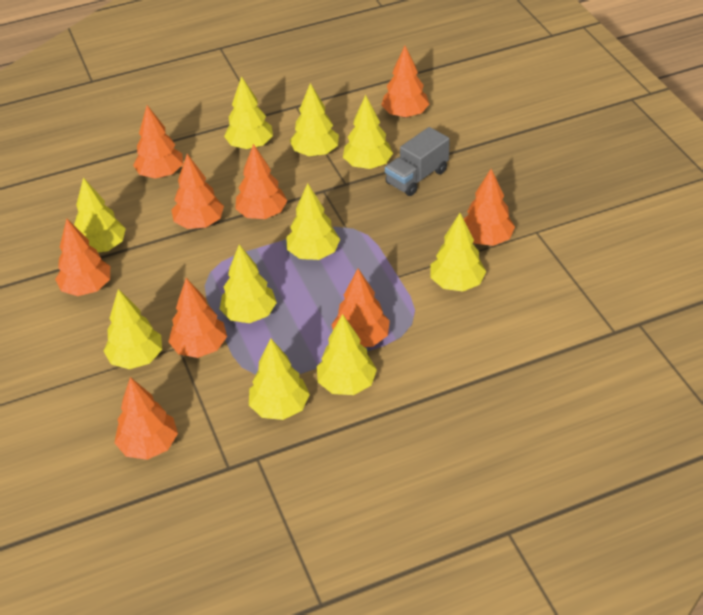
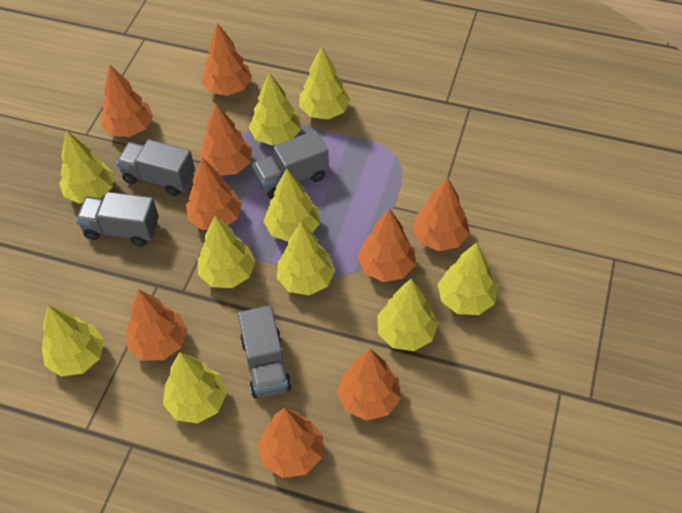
grey truck: [385,127,450,196] = 1 -> [76,192,159,246] [116,139,195,196] [238,305,292,398] [252,130,329,199] = 4

